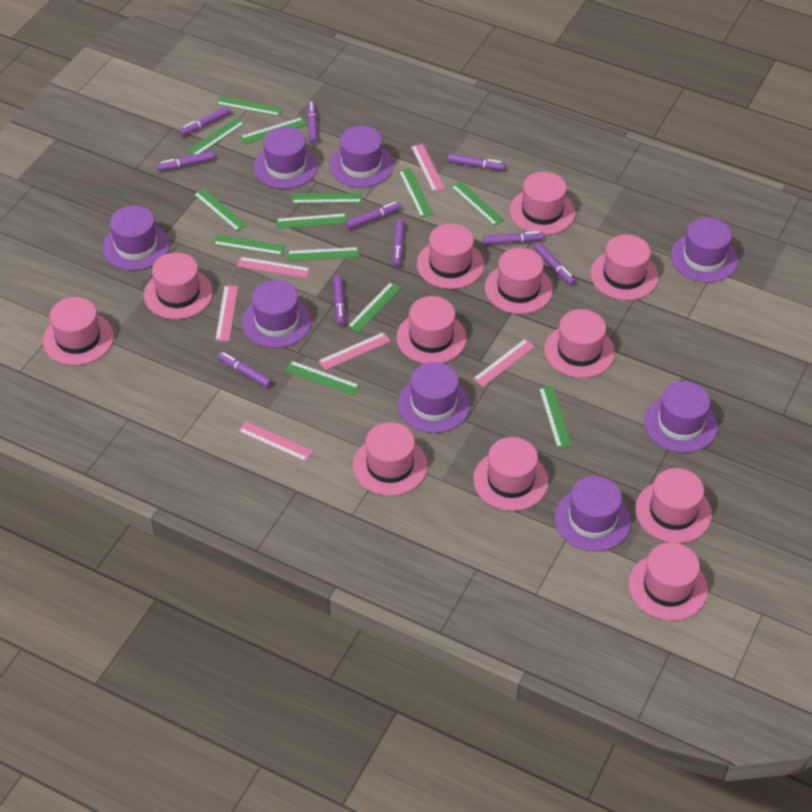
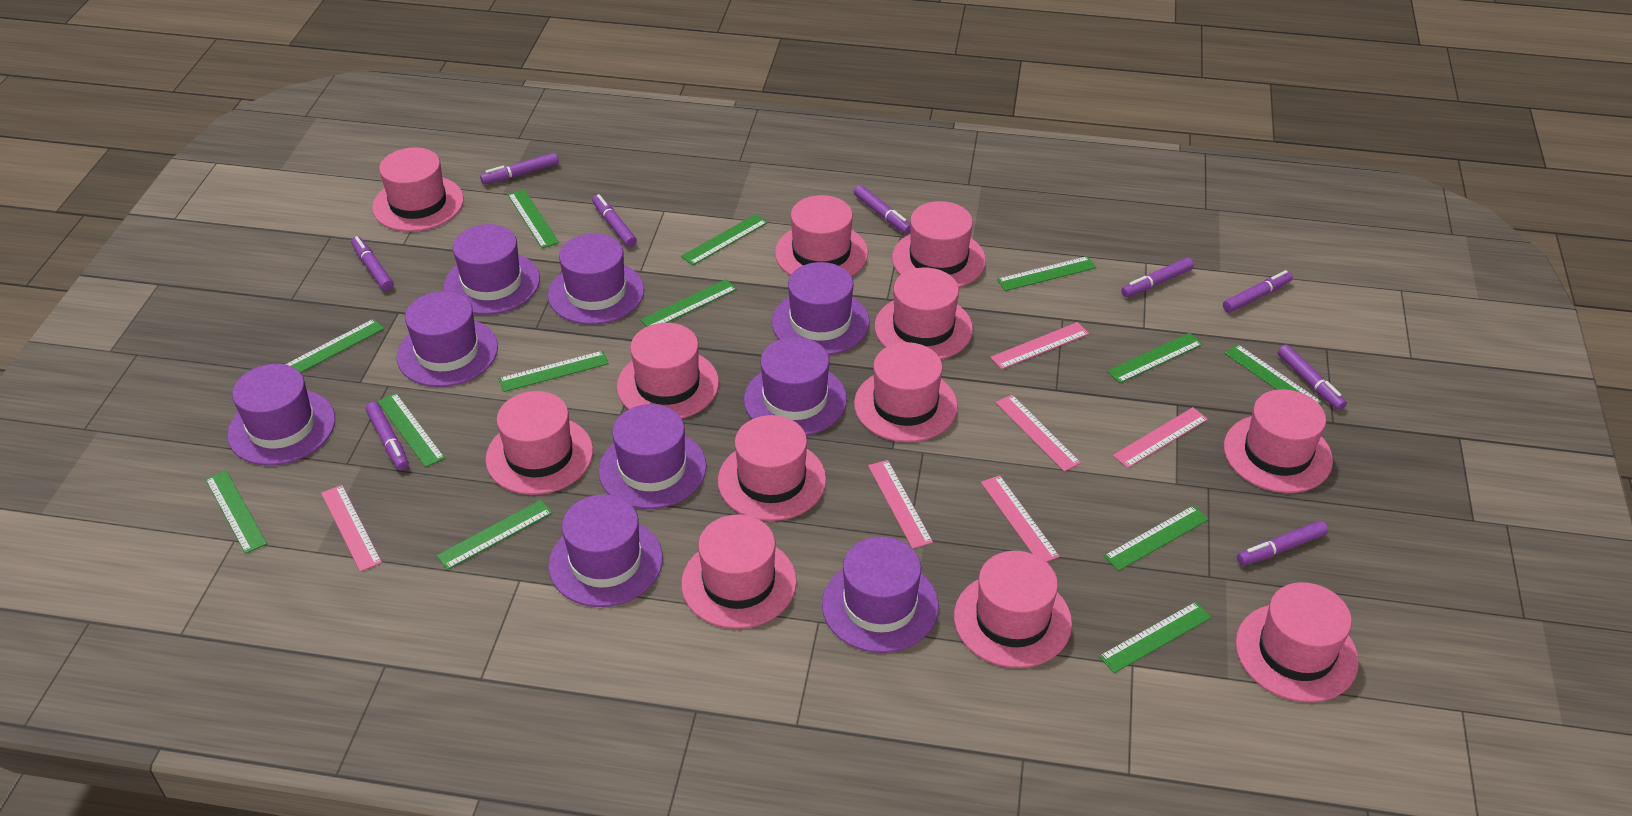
purple hat: [102,205,170,270] [242,280,312,348] [254,127,318,189] [329,126,394,188] [397,362,470,433] [554,476,631,551] [644,381,718,453] [671,217,738,283] = 8 -> [227,364,335,465] [397,291,498,387] [444,224,540,315] [548,233,644,324] [548,494,663,607] [598,404,707,509] [744,337,847,435] [772,262,870,355] [822,537,939,653] = 9
purple marker: [157,151,215,171] [179,106,230,136] [218,352,272,388] [307,101,318,144] [333,275,345,326] [346,202,401,229] [393,219,405,267] [448,154,506,171] [483,231,544,245] [534,243,576,286] = 10 -> [351,236,393,291] [366,402,409,471] [480,153,559,184] [592,194,637,247] [854,185,910,234] [1121,258,1194,297] [1223,270,1293,313] [1237,520,1328,566] [1278,345,1347,410] = 9

